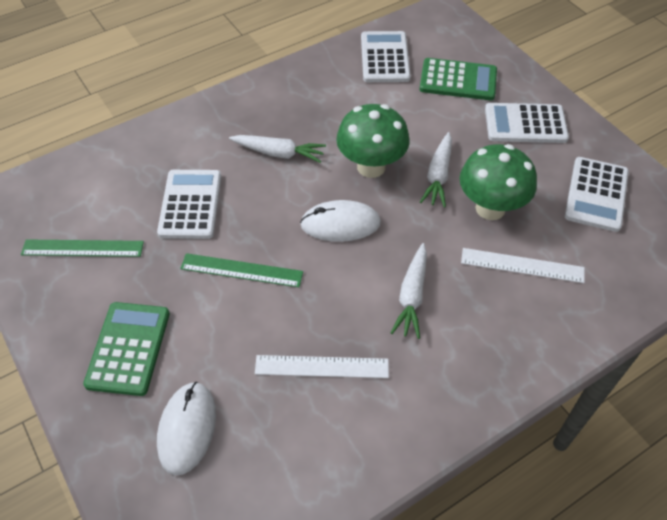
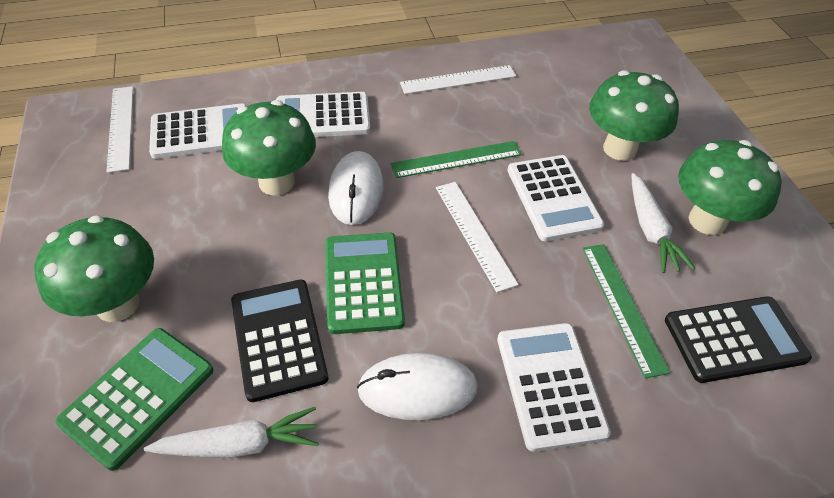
black calculator: none = 0 -> [231,280,328,402] [665,296,812,383] = 2
green mushroom: [336,104,410,178] [460,144,537,220] = 2 -> [34,215,154,322] [222,100,316,196] [589,70,679,161] [678,140,782,235] = 4
white carrot: [229,135,326,163] [391,243,427,339] [420,132,452,207] = 3 -> [144,407,319,458] [632,173,695,273] = 2
white ruler: [255,355,389,378] [461,248,585,283] = 2 -> [106,86,133,173] [400,65,516,94] [436,182,519,292] = 3

